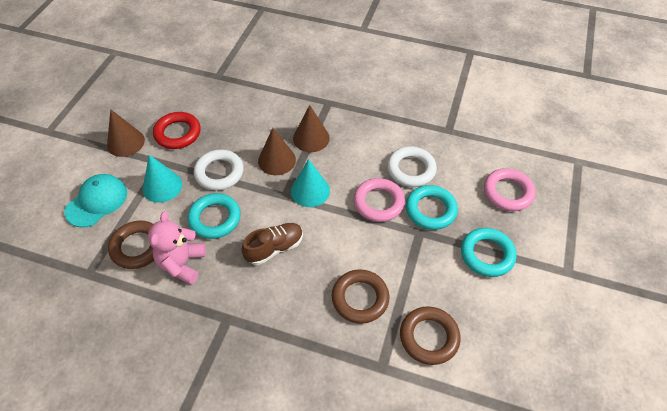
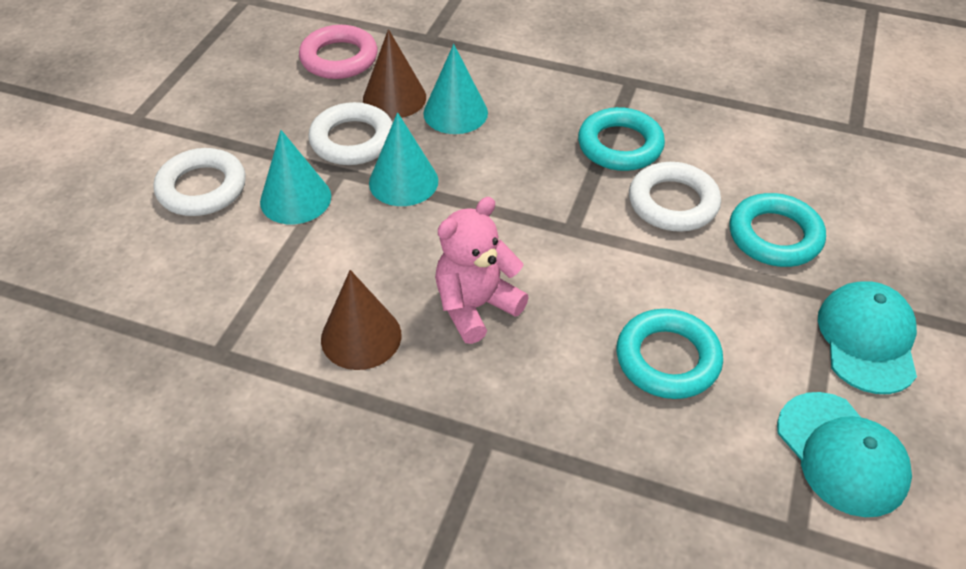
brown cone: [107,109,145,157] [258,128,296,175] [293,105,330,152] = 3 -> [321,270,401,370] [363,29,426,119] = 2
brown ring: [108,221,154,269] [332,269,389,324] [400,306,461,365] = 3 -> none = 0
brown shoe: [242,223,303,265] = 1 -> none = 0
pink ring: [353,178,405,222] [484,168,536,211] = 2 -> [299,25,378,79] = 1
red ring: [153,112,200,149] = 1 -> none = 0
turquoise cap: [65,174,127,228] = 1 -> [777,392,912,517] [818,281,917,394] = 2
turquoise cone: [143,155,182,203] [291,159,330,207] = 2 -> [260,130,331,224] [369,112,438,206] [423,44,488,134] = 3
white ring: [194,149,244,191] [387,146,437,187] = 2 -> [154,148,246,216] [308,102,393,165] [629,162,721,232] = 3

